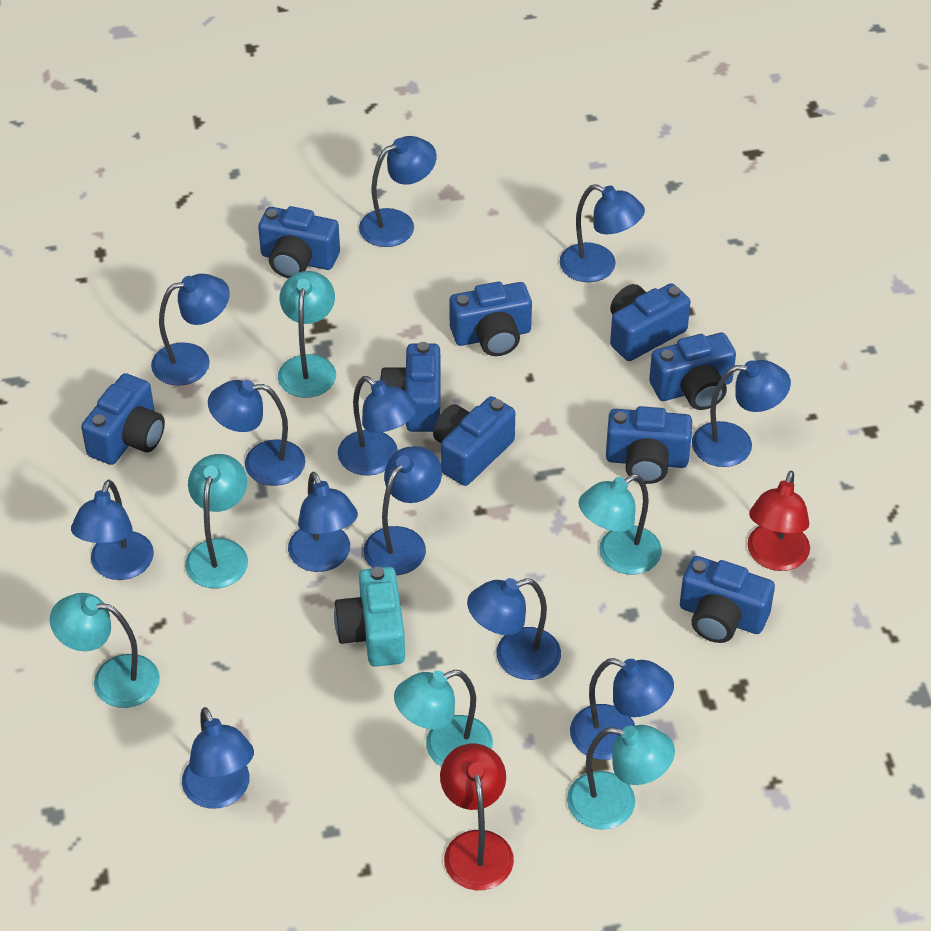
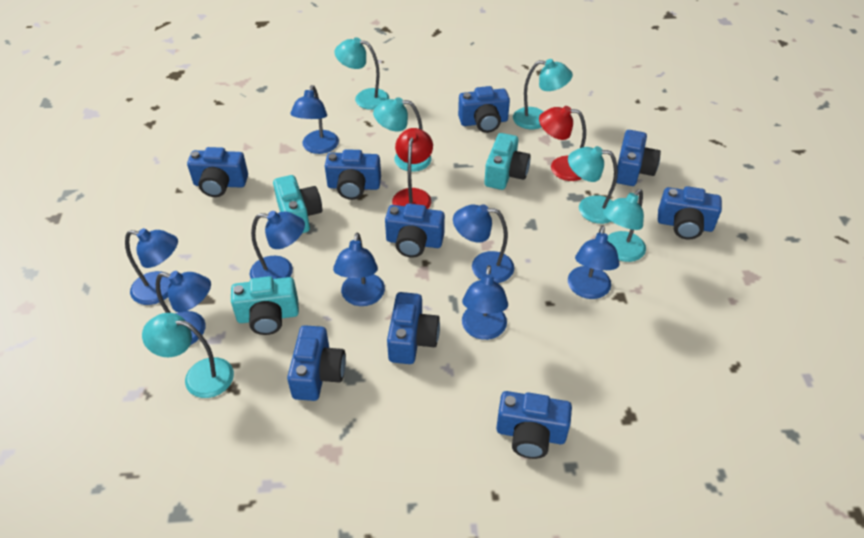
blue lamp: [71,480,154,580] [151,274,230,386] [182,707,254,809] [208,380,305,486] [288,472,358,572] [338,376,418,476] [359,136,436,247] [363,446,442,575] [467,578,561,680] [560,184,645,282] [570,658,674,760] [692,360,791,467] = 12 -> [125,228,178,305] [156,271,211,345] [250,211,305,279] [291,85,339,154] [333,232,385,306] [453,204,514,283] [462,265,508,340] [568,225,620,299] = 8
turquoise camera: [334,567,405,667] = 1 -> [231,276,299,335] [273,175,322,233] [484,133,531,190] = 3

